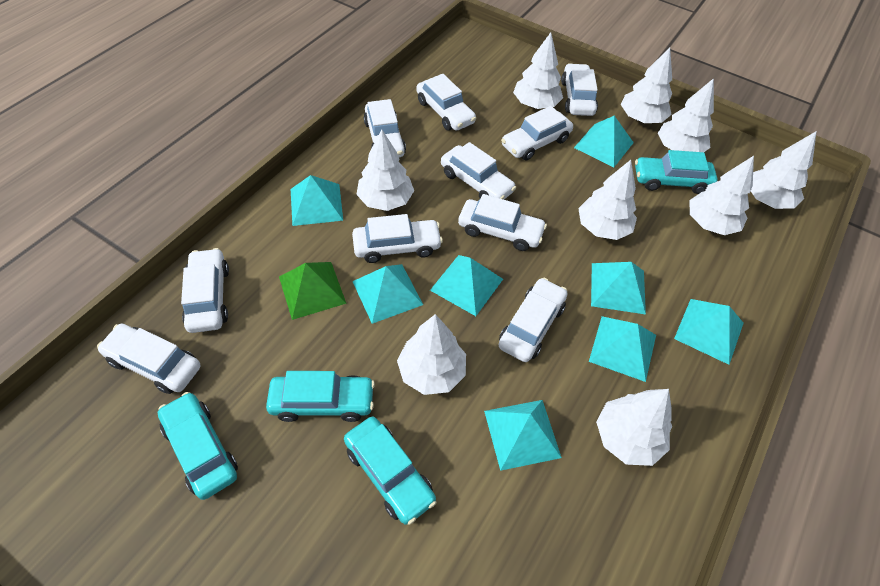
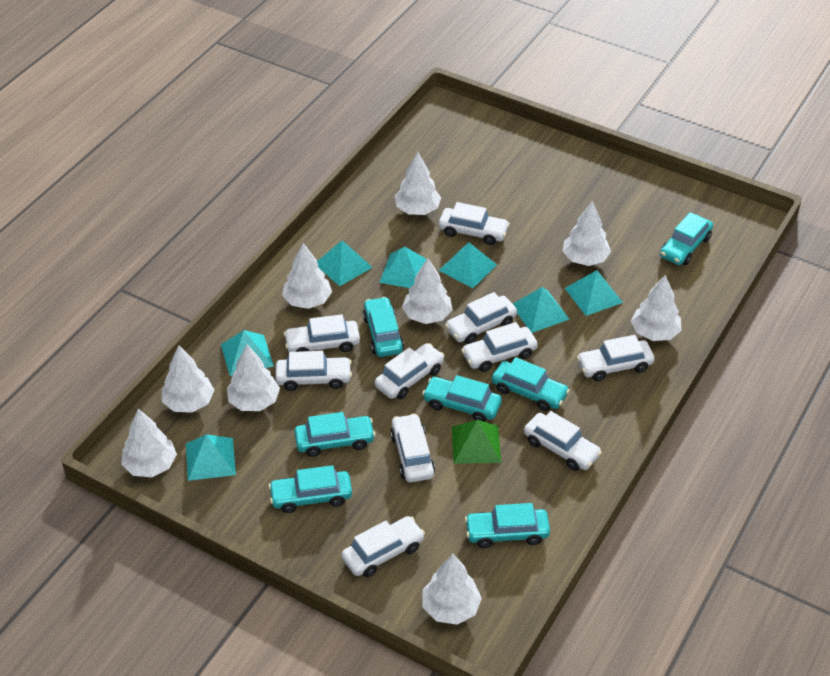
turquoise car: [158,392,238,500] [266,371,375,422] [344,417,437,525] [635,150,717,194] = 4 -> [268,465,352,513] [294,412,376,457] [363,297,404,357] [422,375,502,422] [465,503,550,548] [492,357,570,411] [660,212,713,265] = 7
turquoise pyramid: [291,175,343,226] [352,264,423,324] [430,255,503,316] [484,400,562,471] [574,116,634,167] [589,316,656,382] [591,262,646,314] [674,299,744,365] = 8 -> [186,434,236,481] [221,330,274,376] [317,240,373,286] [379,247,426,288] [439,243,497,288] [513,287,569,333] [565,270,623,316] = 7

